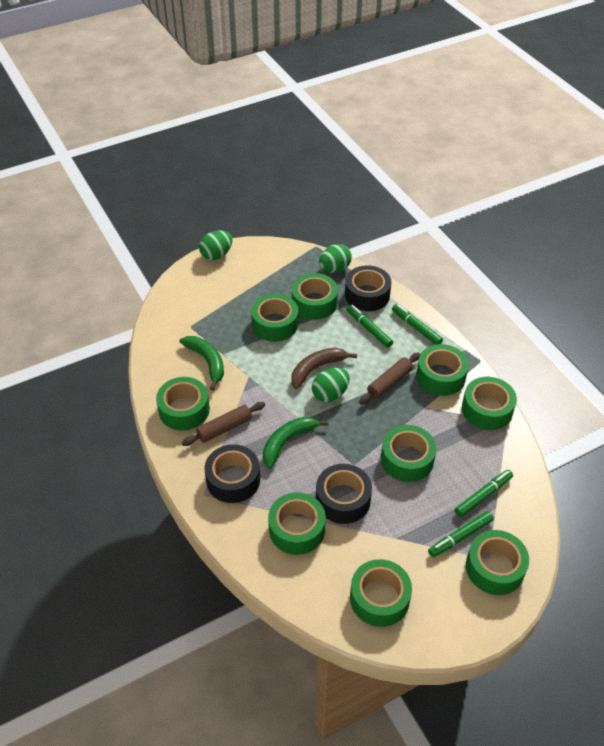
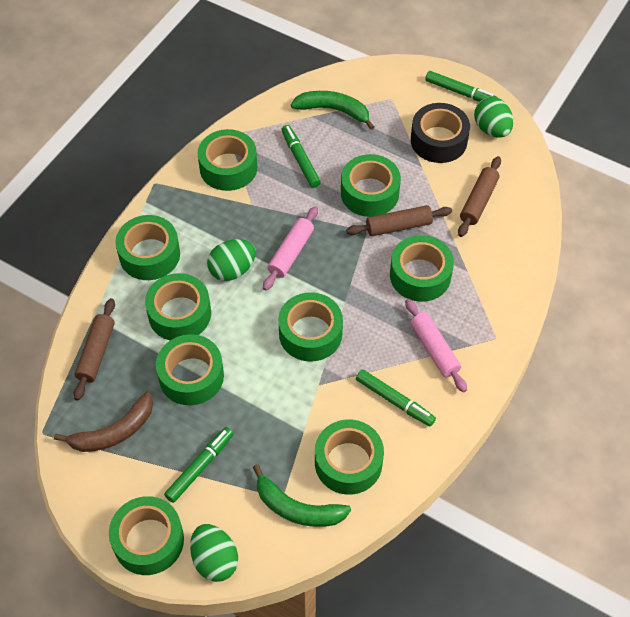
black tape: [204,444,260,503] [316,464,372,524] [345,265,392,311] = 3 -> [411,103,470,163] = 1
brown rolling pin: [182,402,265,446] [359,352,420,405] = 2 -> [74,298,115,400] [346,205,452,236] [458,156,501,237] = 3
pink rolling pin: none = 0 -> [263,206,318,291] [405,299,467,392] = 2

